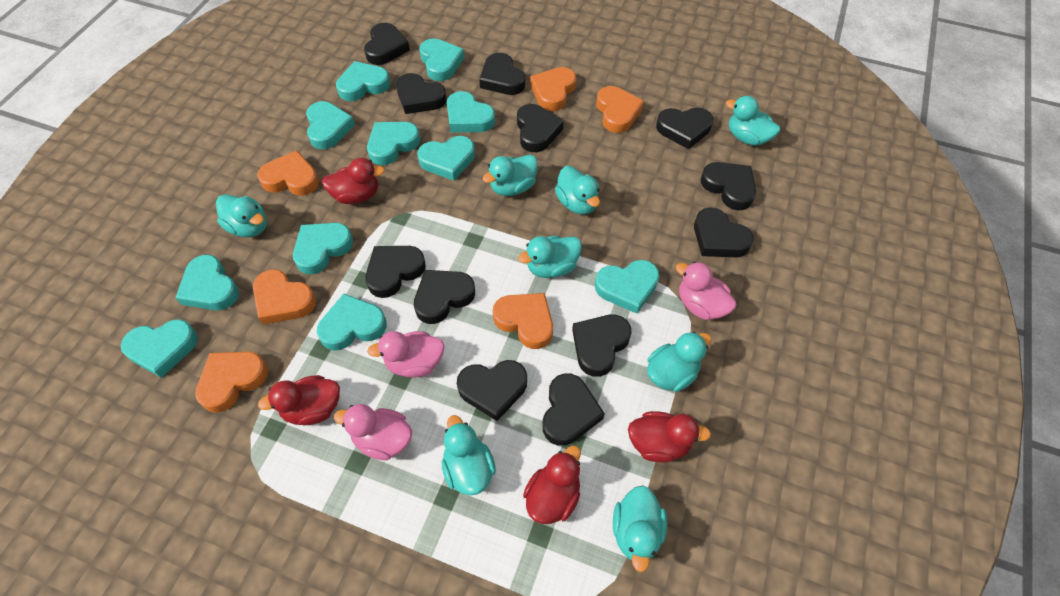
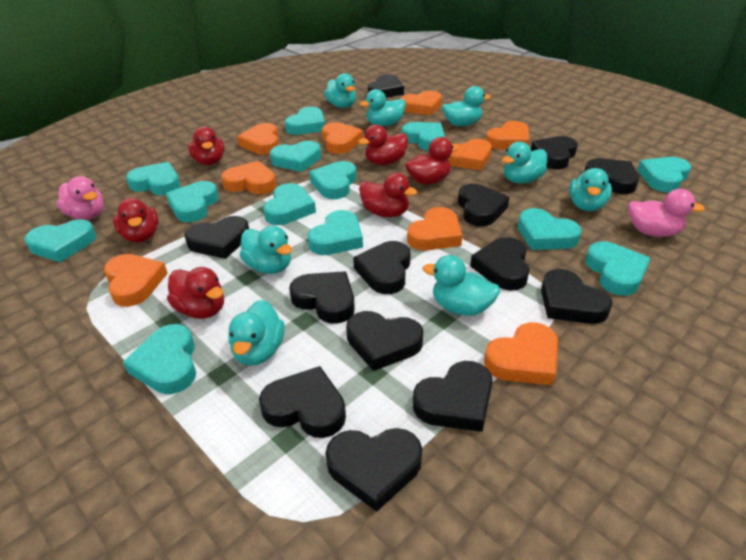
black heart: [364,23,410,65] [365,246,426,298] [396,73,446,114] [414,270,475,324] [457,360,527,421] [479,53,525,95] [517,104,564,152] [542,373,605,446] [572,315,632,377] [656,107,713,149] [694,207,754,257] [701,162,756,211] = 12 -> [185,216,249,259] [259,366,346,438] [289,271,355,324] [326,428,422,512] [346,311,423,371] [353,241,411,294] [368,74,404,98] [413,361,493,432] [458,184,509,226] [470,237,530,291] [531,136,578,169] [541,269,612,324] [584,158,639,194] = 13
orange heart: [195,352,268,413] [253,269,316,325] [257,150,319,196] [493,293,553,349] [530,67,576,111] [596,86,644,133] = 6 -> [104,254,168,307] [221,161,276,194] [237,123,279,155] [322,122,363,154] [400,90,442,115] [407,207,462,251] [447,139,492,170] [484,322,558,385] [486,121,529,149] = 9
pink duck: [334,404,412,460] [367,331,445,378] [675,262,737,320] = 3 -> [56,176,104,220] [628,189,705,237] = 2
red duck: [258,375,340,425] [322,158,385,204] [523,446,581,524] [628,411,711,463] = 4 -> [113,198,159,243] [167,267,224,319] [188,126,225,165] [358,125,408,165] [359,173,418,217] [405,137,459,185] = 6
turquoise heart: [121,319,198,378] [175,255,239,310] [293,223,353,274] [306,101,355,149] [317,294,387,351] [336,61,391,101] [367,122,420,165] [418,136,475,181] [420,38,465,81] [447,91,495,132] [595,260,660,314] = 11 -> [25,219,96,262] [123,324,196,394] [126,162,180,196] [166,181,219,222] [263,183,316,225] [270,141,321,172] [285,106,325,135] [308,210,363,255] [309,161,357,199] [402,122,445,151] [518,208,582,250] [585,241,651,296] [637,157,691,193] = 13

